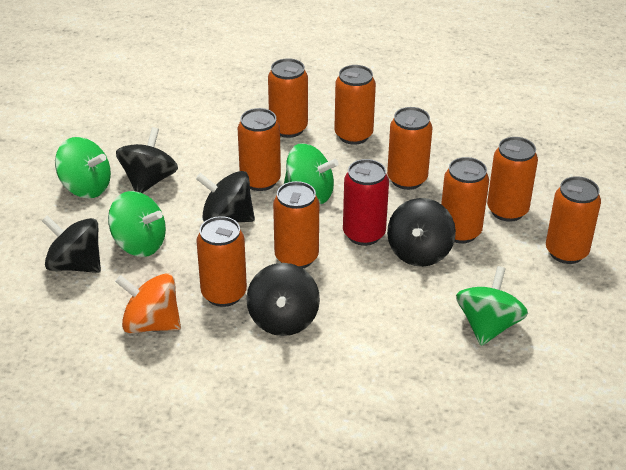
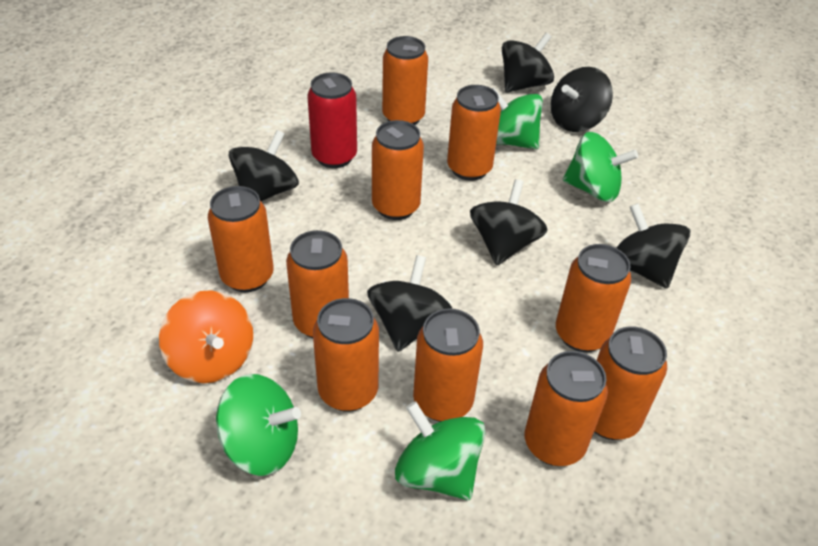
black spinning top: [42,215,101,273] [116,127,178,193] [196,171,255,222] [246,263,320,336] [387,198,456,267] = 5 -> [229,130,299,201] [367,255,452,352] [470,179,548,266] [502,33,554,93] [551,67,613,132] [616,203,690,289] = 6
orange can: [196,216,247,307] [238,108,281,191] [268,58,308,138] [273,181,319,269] [335,65,376,145] [387,107,432,190] [441,157,489,243] [487,137,538,222] [546,176,601,264] = 9 -> [208,186,274,292] [286,230,349,338] [313,298,379,412] [372,120,424,220] [382,36,428,125] [413,309,483,422] [447,85,501,181] [525,351,608,466] [556,244,631,352] [594,326,667,440] = 10

